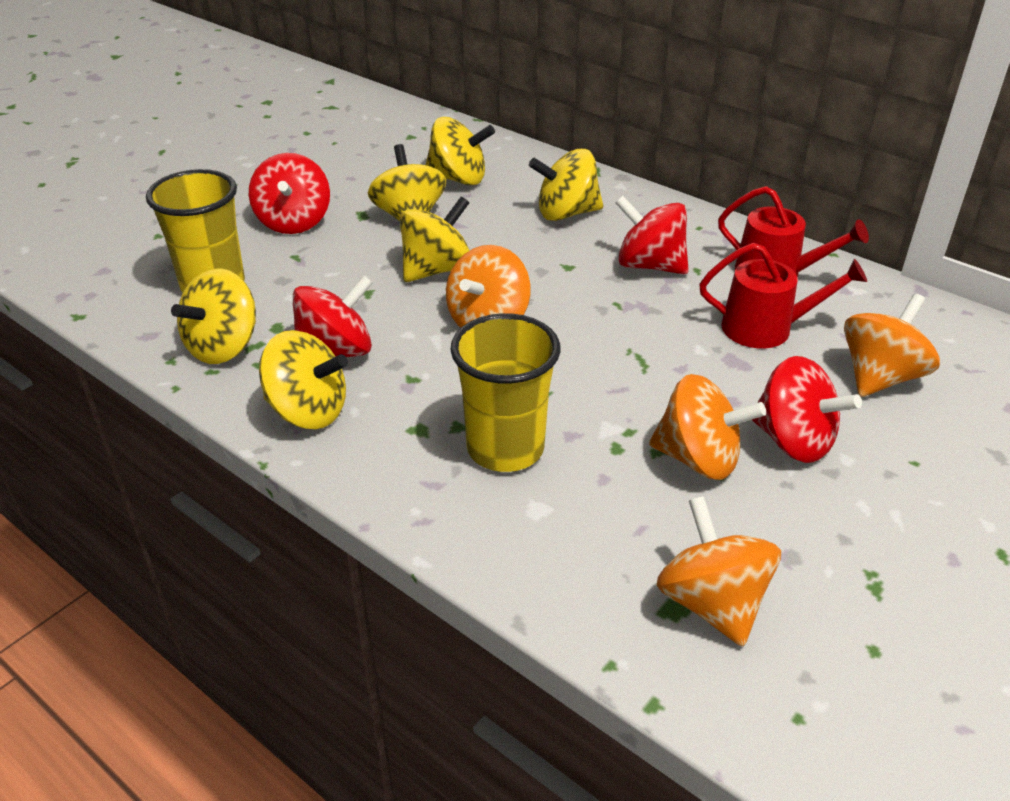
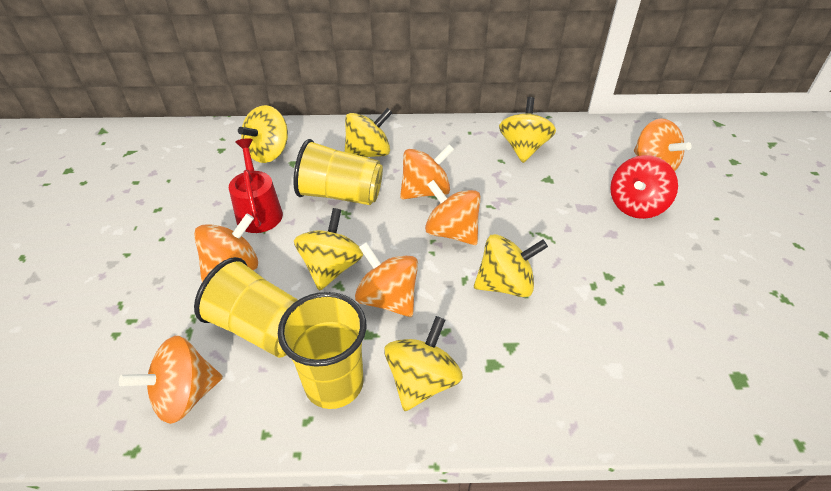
orange spinning top: [446,245,531,328] [649,374,766,480] [657,496,781,647] [844,293,940,397] = 4 -> [119,336,223,424] [194,213,258,282] [355,242,418,317] [400,144,454,199] [425,180,481,245] [634,118,692,171] = 6
red spinning top: [249,153,330,234] [293,275,373,357] [615,196,689,274] [752,356,862,463] = 4 -> [610,155,678,219] = 1
red watering can: [699,243,867,348] [718,186,869,278] = 2 -> [229,138,283,233] = 1
yellow cup: [146,169,245,293] [451,313,561,472] = 2 -> [194,257,298,358] [278,292,366,409] [294,139,383,205] = 3

